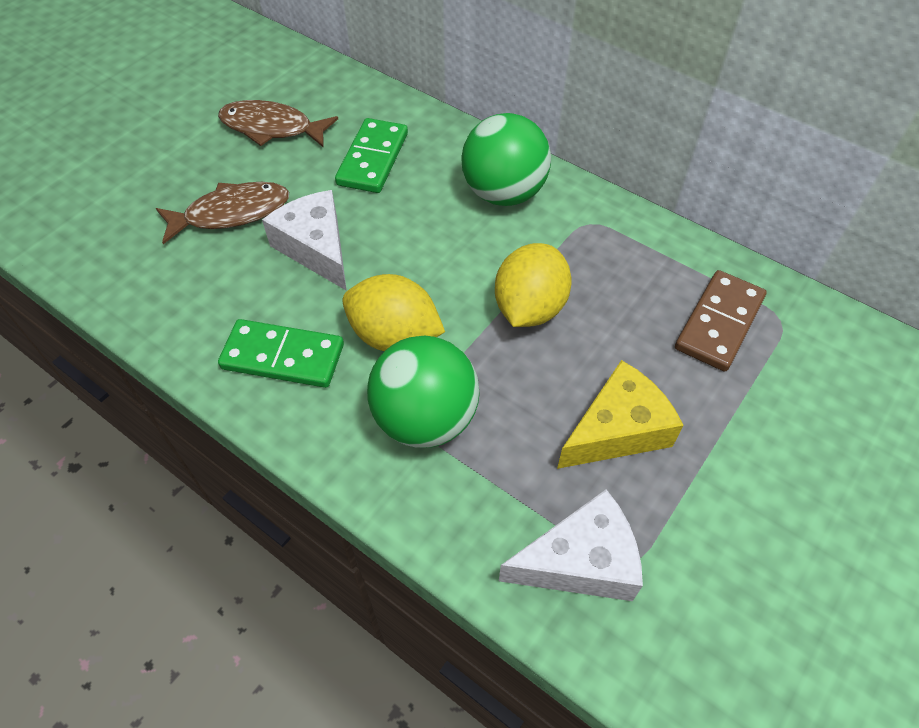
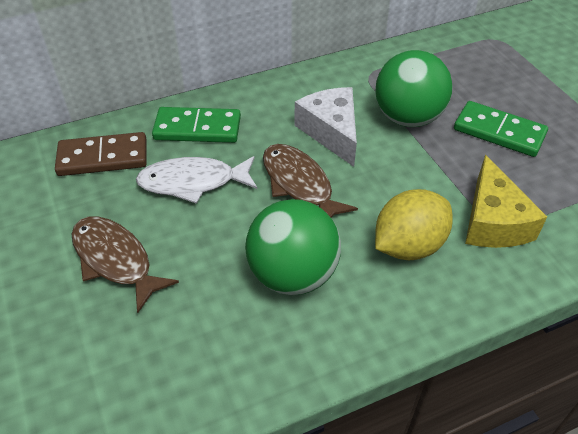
white cheese: [262,190,347,291] [499,489,643,601] = 2 -> [294,87,357,167] = 1
white fish: none = 0 -> [136,156,257,204] = 1
yellow lemon: [342,274,445,351] [495,243,572,327] = 2 -> [375,189,453,260] = 1

